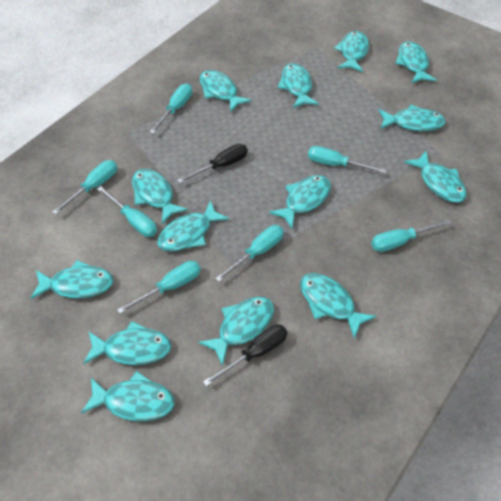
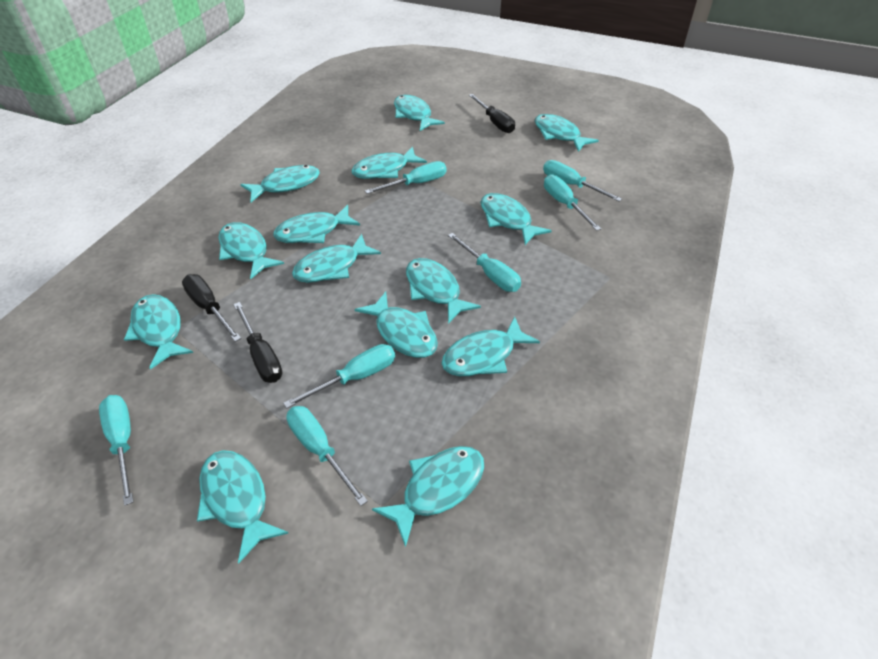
black screwdriver: [177,144,248,183] [203,324,288,387] = 2 -> [182,274,241,342] [233,302,282,383] [469,94,515,133] = 3

